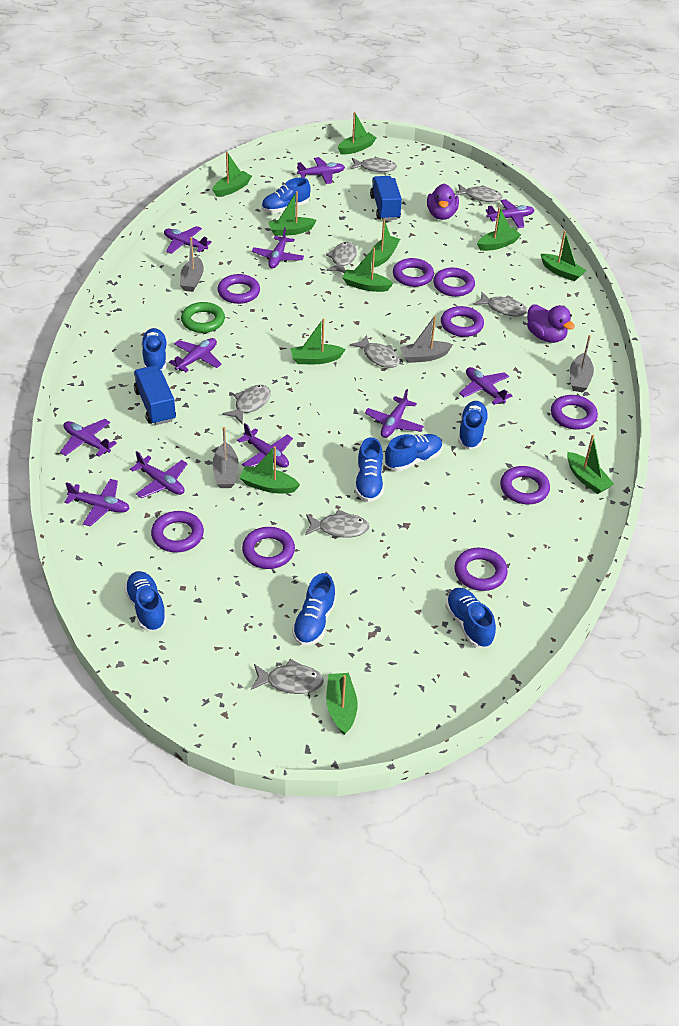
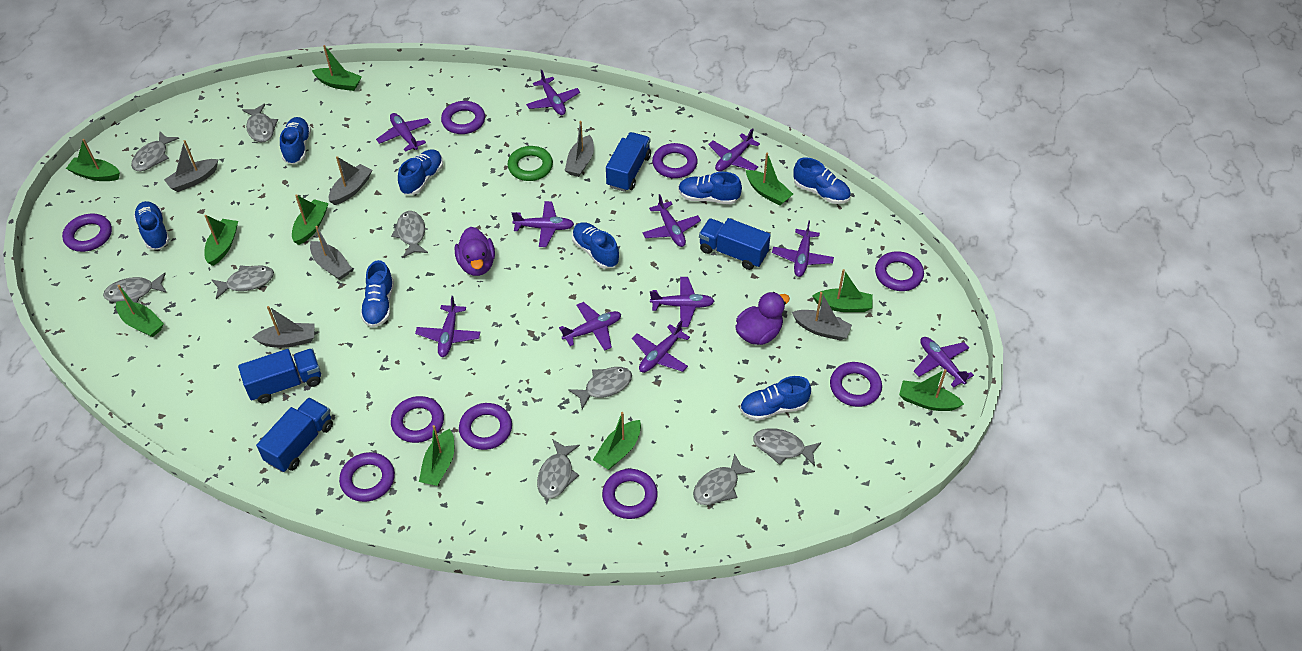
blue truck: [134,366,176,425] [370,176,402,220] = 2 -> [238,349,321,403] [256,398,333,472] [606,132,651,192] [699,218,771,270] = 4
green boat: [213,152,252,197] [239,446,300,493] [268,191,317,236] [291,318,346,364] [326,673,358,735] [338,112,376,154] [342,247,393,292] [372,219,400,267] [477,207,521,251] [541,231,586,282] [567,435,614,494] = 11 -> [66,139,120,181] [116,285,164,337] [204,215,238,266] [292,194,329,245] [312,45,362,91] [419,425,454,486] [593,412,641,470] [746,153,793,205] [812,269,873,312] [899,369,964,411] = 10
grey boat: [180,237,204,292] [212,427,239,488] [400,316,453,363] [570,335,594,392] = 4 -> [164,140,218,192] [252,306,315,348] [310,226,352,280] [329,156,372,205] [565,121,594,177] [792,292,852,341] = 6
grey fish: [222,385,271,425] [251,659,324,694] [305,509,370,538] [326,242,357,273] [350,157,397,172] [350,335,400,368] [454,184,503,202] [473,292,527,317] = 8 -> [103,273,167,303] [131,131,179,171] [212,265,274,299] [242,104,278,142] [391,211,428,257] [537,439,580,499] [568,367,632,409] [693,453,755,505] [753,428,821,466] = 9

